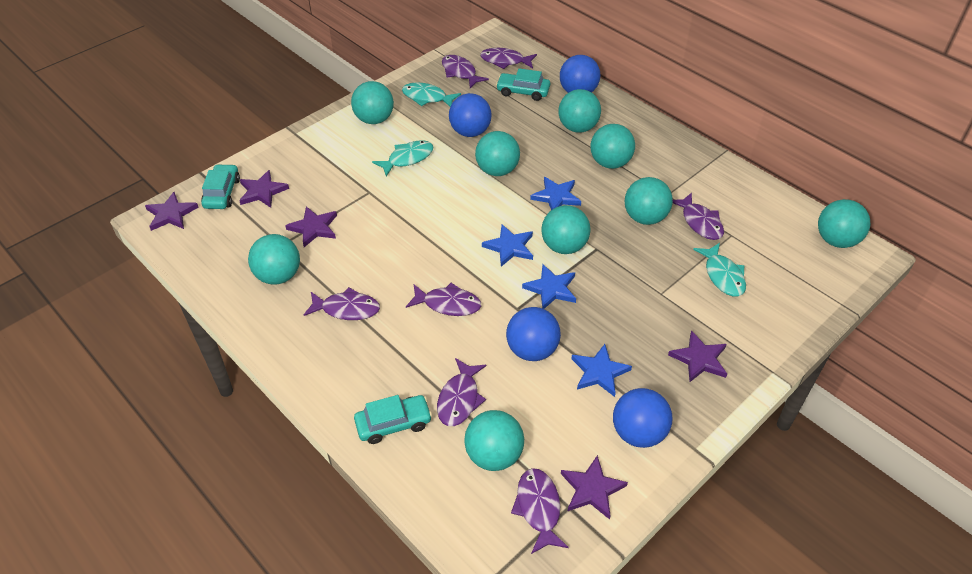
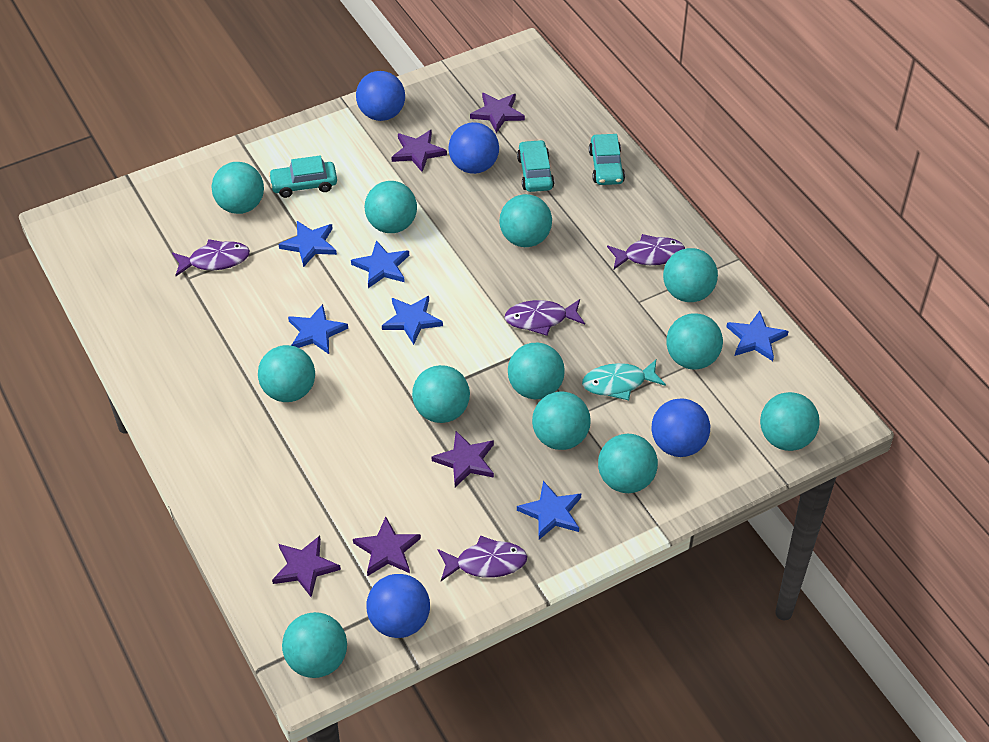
blue star: [482,224,533,267] [522,264,576,309] [530,177,581,210] [571,344,632,397] = 4 -> [279,221,337,267] [288,304,348,354] [351,240,409,288] [382,296,443,345] [517,481,581,540] [726,311,789,361] = 6
purple fish: [304,287,380,320] [406,283,481,316] [437,358,486,426] [442,55,489,88] [480,48,537,69] [511,468,569,554] [673,192,724,240] = 7 -> [172,239,250,276] [438,535,527,581] [505,299,585,336] [607,234,685,269] = 4
turquoise ball: [248,234,300,285] [351,81,394,124] [464,410,524,471] [475,131,520,176] [541,205,590,254] [558,89,601,133] [590,124,635,169] [625,177,673,225] [818,199,870,248] = 9 -> [211,162,264,214] [258,345,315,402] [282,612,347,678] [365,181,417,233] [412,365,470,423] [499,194,552,247] [508,343,565,399] [532,392,591,450] [598,434,658,493] [663,248,718,302] [666,313,723,369] [760,392,820,451] = 12
turquoise fish: [372,140,434,177] [402,82,461,107] [693,243,746,297] = 3 -> [582,360,666,400] = 1

